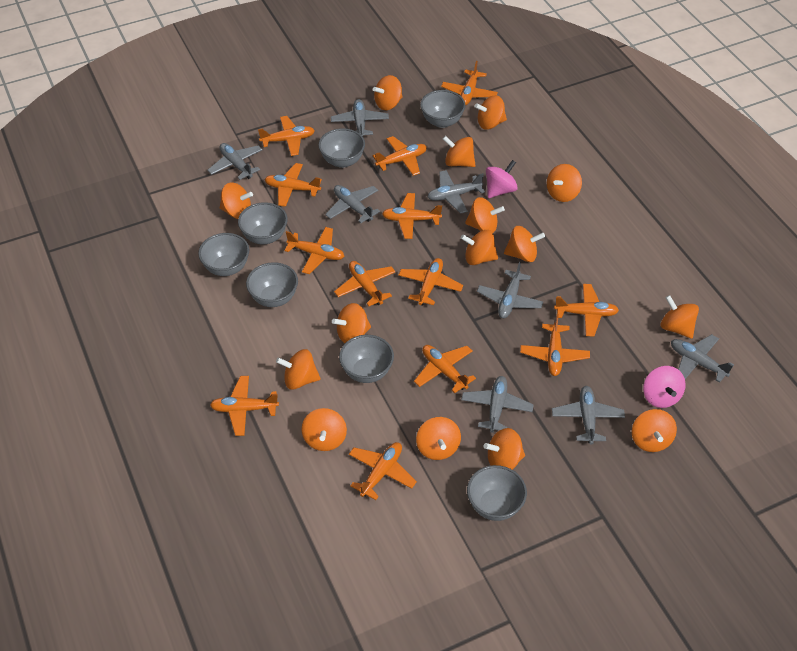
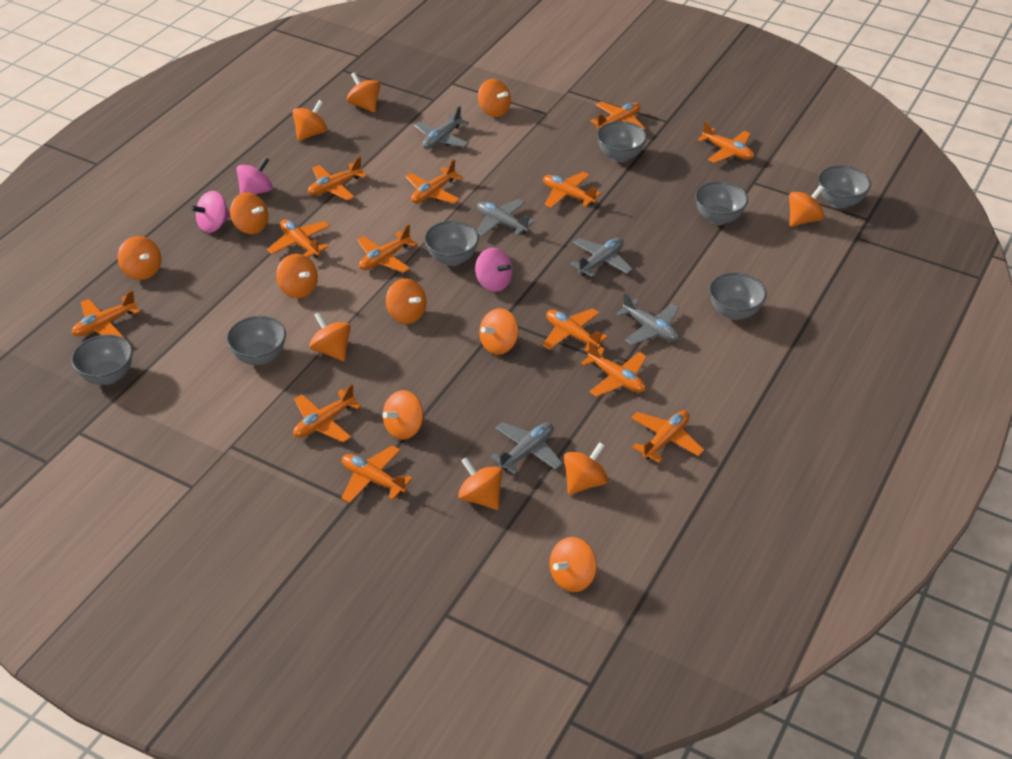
grey plane: [207,143,263,180] [325,185,380,223] [331,99,389,137] [428,170,485,214] [461,376,534,433] [477,262,543,318] [552,386,625,445] [671,334,734,383] = 8 -> [414,106,469,149] [477,199,535,236] [490,422,563,474] [570,238,633,277] [616,293,679,345] = 5
orange spinning top: [220,183,253,219] [276,349,321,390] [301,408,347,451] [332,303,371,343] [373,75,403,110] [416,417,461,460] [443,136,476,167] [461,230,498,265] [465,197,505,233] [475,95,507,130] [484,428,525,470] [504,226,545,262] [547,164,582,202] [632,409,677,452] [661,295,699,339] = 15 -> [117,236,161,280] [230,192,268,234] [276,254,318,298] [292,100,327,141] [309,312,351,361] [347,72,380,113] [383,390,423,440] [386,278,427,324] [458,457,503,510] [478,79,511,117] [479,308,519,355] [550,537,597,592] [564,442,608,495] [789,186,824,227] = 14
pink spinning top: [486,160,518,198] [643,366,686,408] = 2 -> [190,191,231,233] [236,157,273,195] [475,248,513,292] = 3

